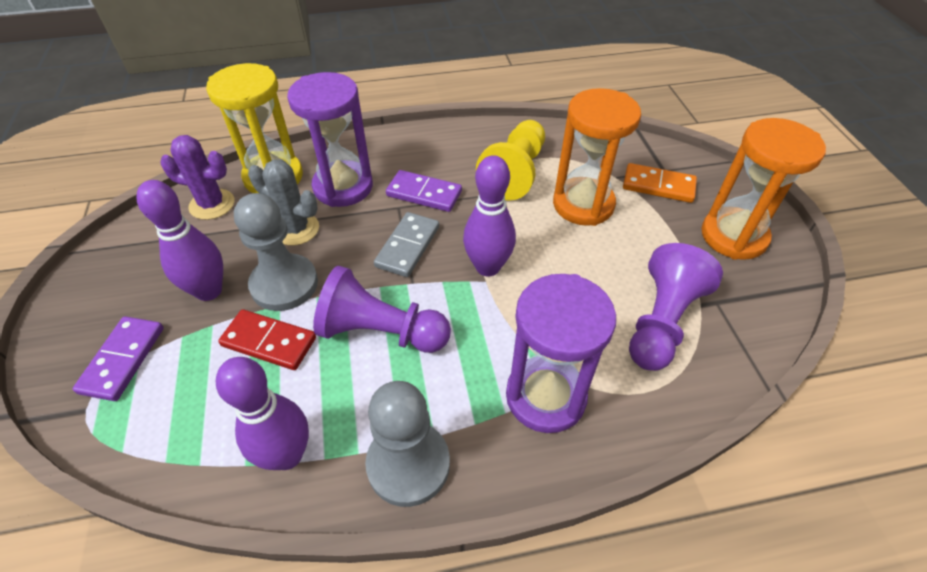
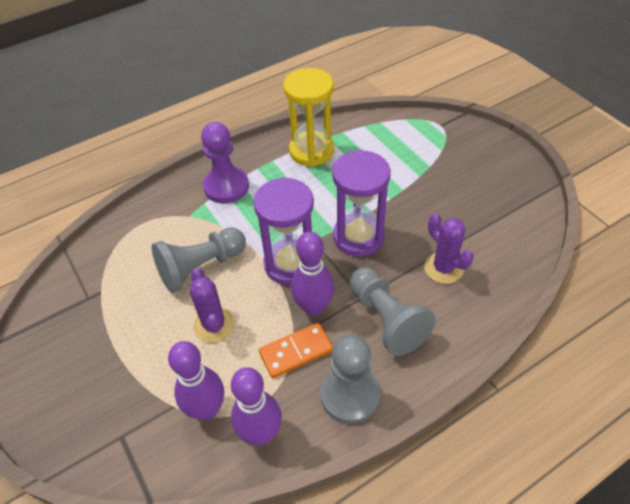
grey cactus: [248,160,319,246] = 1 -> none = 0
grey domino: [374,212,439,277] = 1 -> none = 0
grey pawn: [234,193,318,311] [365,381,450,507] = 2 -> [152,227,246,293] [320,335,380,424] [350,267,436,356] = 3
orange hourglass: [553,88,641,226] [701,118,826,260] = 2 -> none = 0
purple cactus: [160,135,235,220] = 1 -> [190,268,235,343] [424,214,474,284] = 2
purple domino: [73,316,164,401] [386,170,462,212] = 2 -> none = 0
purple pawn: [313,266,451,353] [629,243,723,371] = 2 -> [201,122,249,203] = 1
red domino: [218,309,316,370] = 1 -> none = 0
yellow pawn: [476,120,545,201] = 1 -> none = 0

